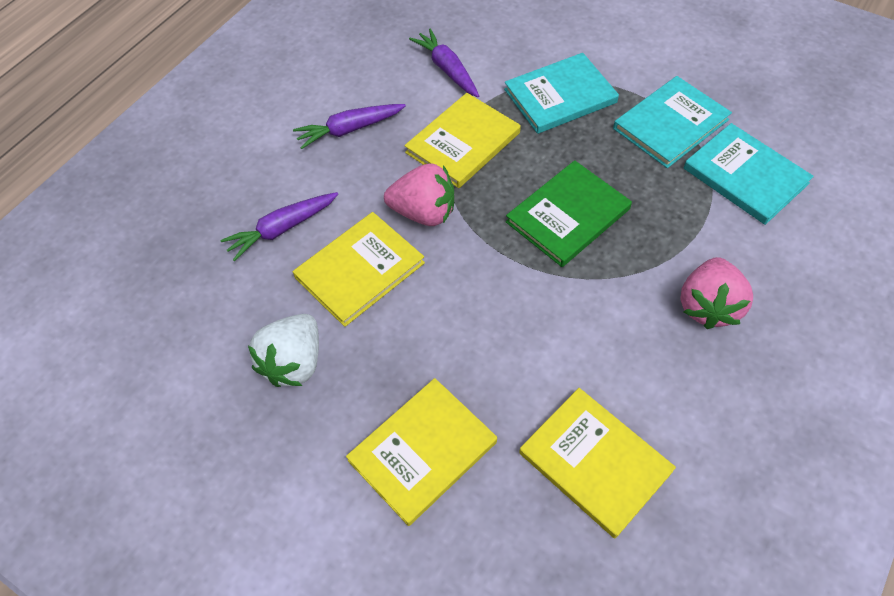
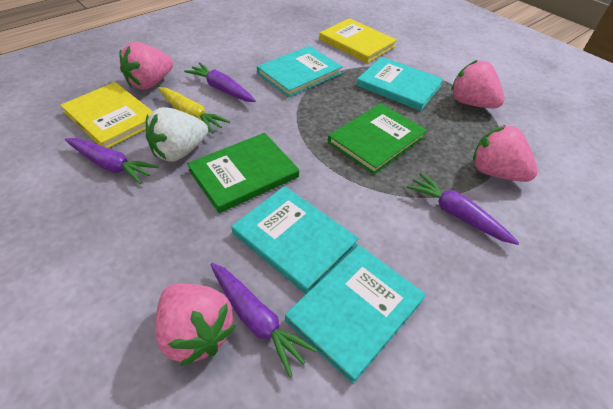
green book: [506,160,632,267] = 1 -> [187,133,299,213] [328,103,427,175] = 2
pink strawberry: [384,163,454,226] [680,257,753,329] = 2 -> [119,42,173,90] [155,283,235,366] [451,60,505,108] [473,125,538,182] = 4
purple carrot: [220,192,338,261] [293,104,406,149] [409,28,479,97] = 3 -> [65,138,158,184] [184,63,256,102] [210,263,317,377] [406,173,519,245] = 4
turquoise book: [504,53,619,134] [613,76,732,168] [684,123,814,225] = 3 -> [231,186,359,294] [257,46,343,97] [285,245,426,384] [357,57,444,111] = 4
yellow book: [293,212,425,327] [346,378,497,526] [404,93,521,188] [519,388,676,539] = 4 -> [60,82,153,148] [319,18,397,63] = 2
yellow carrot: none = 0 -> [158,87,230,134] = 1

